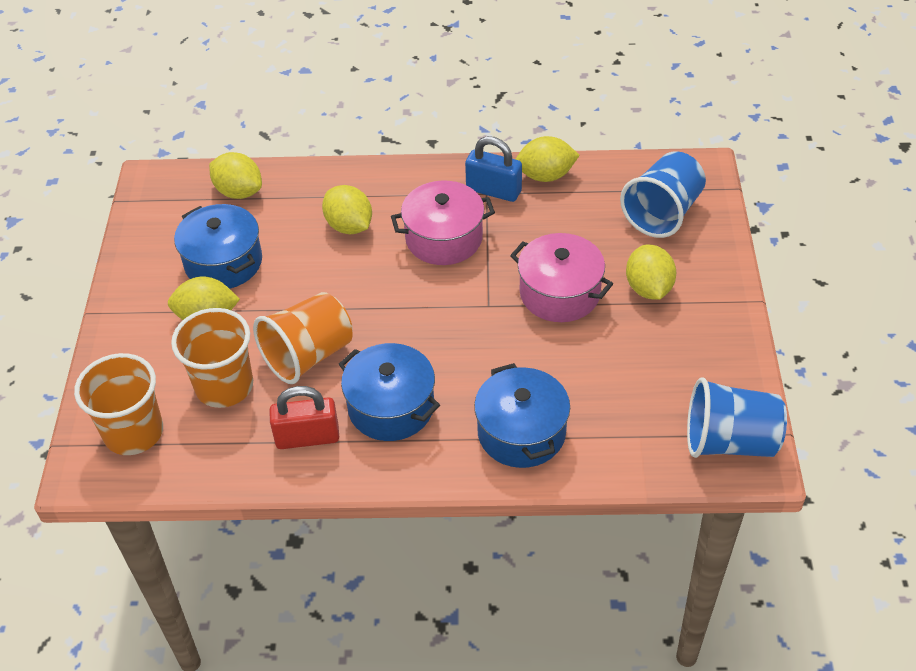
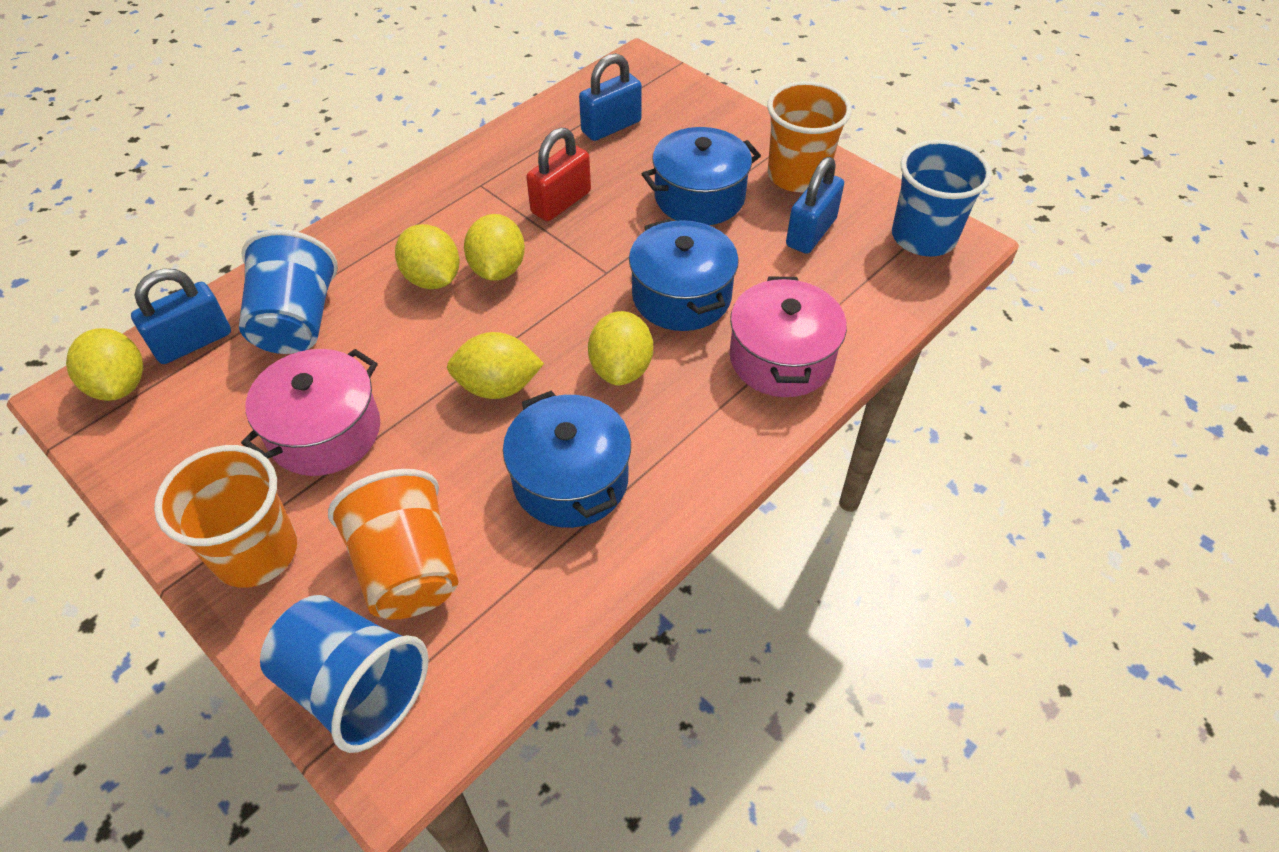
blue cup: [620,151,706,238] [687,377,787,458] = 2 -> [239,229,338,354] [260,595,429,753] [892,140,992,257] = 3
blue padlock: [465,136,522,202] = 1 -> [131,269,231,364] [579,53,642,141] [786,157,844,254] = 3

